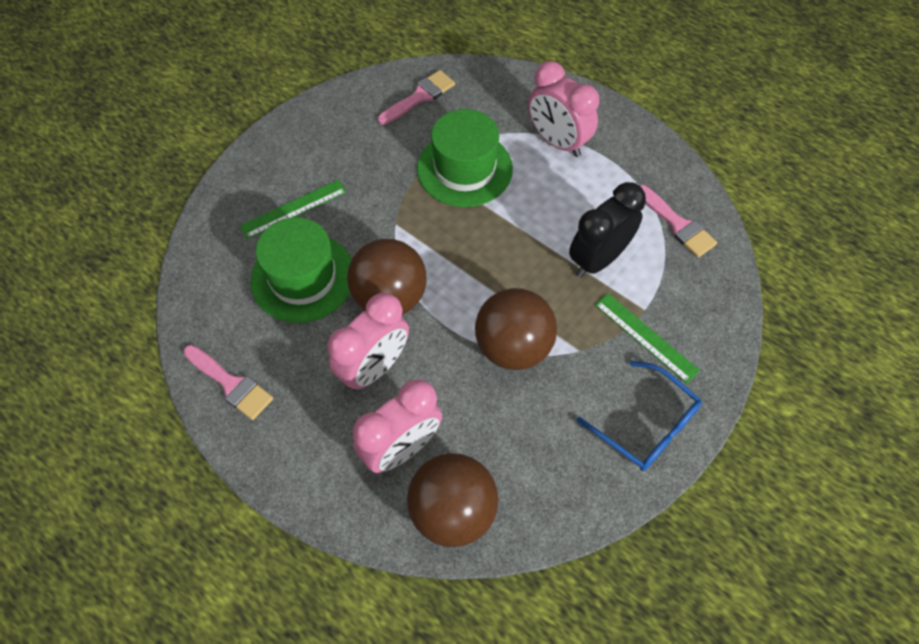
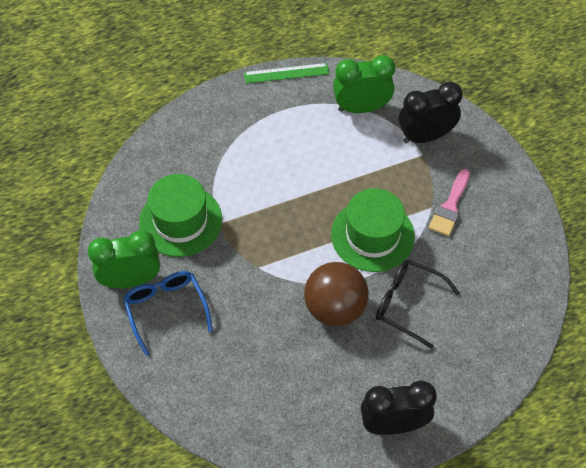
black clock: [569,182,646,278] = 1 -> [361,380,437,435] [399,82,463,144] = 2
black glasses: none = 0 -> [376,260,460,349] = 1
brown ball: [347,239,427,315] [407,453,498,547] [475,288,557,370] = 3 -> [304,262,369,326] = 1
green clock: none = 0 -> [88,230,160,288] [333,55,395,113] = 2
green ruler: [240,180,347,239] [595,293,700,383] = 2 -> [244,63,329,84] = 1
pink brush: [183,345,273,420] [378,70,455,125] [639,185,717,258] = 3 -> [429,169,470,236] = 1
pink clock: [327,293,409,391] [353,379,442,473] [528,61,600,157] = 3 -> none = 0

